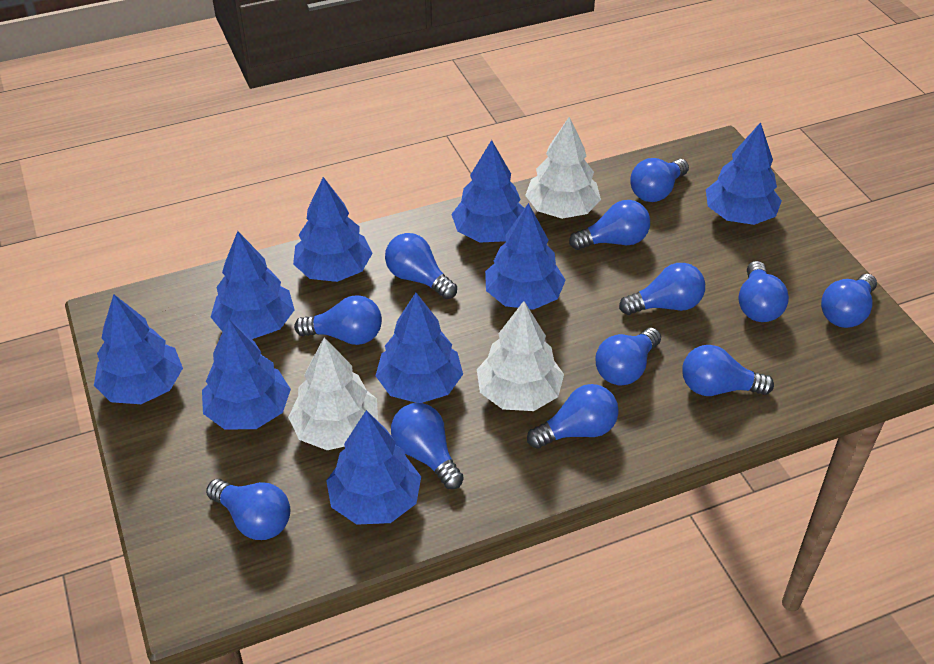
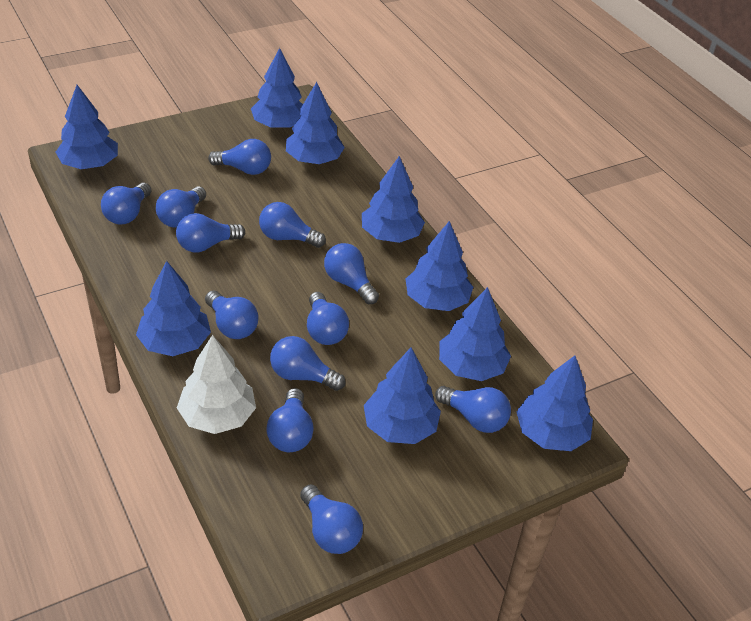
white tree: [288,337,378,450] [477,301,564,411] [525,117,601,219] = 3 -> [177,335,256,434] = 1

